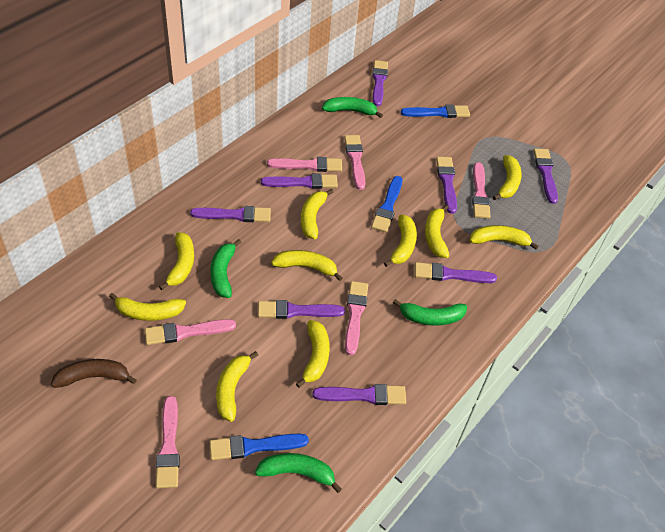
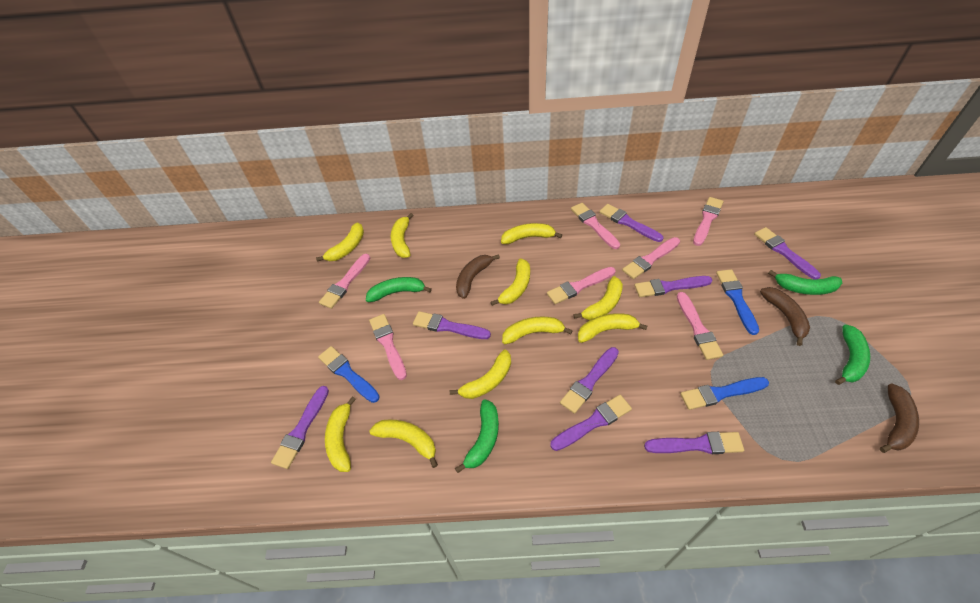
brown banana: [51,359,137,388] = 1 -> [456,254,500,299] [760,287,810,346] [880,383,919,453] = 3
pink brush: [145,319,236,345] [156,396,180,488] [267,157,342,172] [344,135,365,190] [345,281,368,355] [472,162,491,219] = 6 -> [319,254,370,309] [369,314,407,380] [547,267,616,304] [571,203,620,249] [622,237,680,279] [677,292,723,360] [693,197,723,246] = 7

